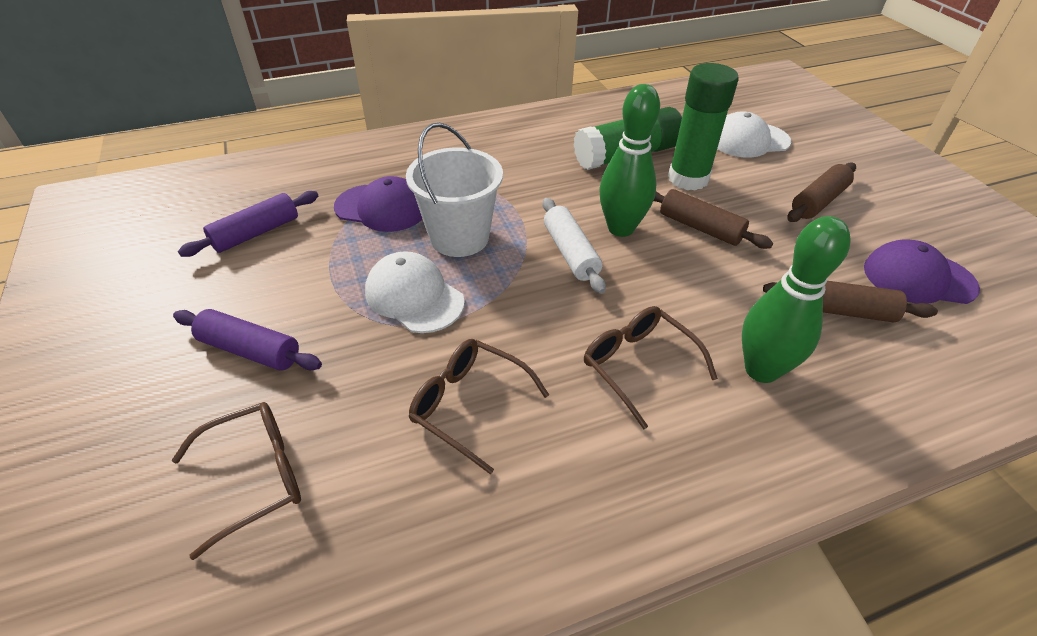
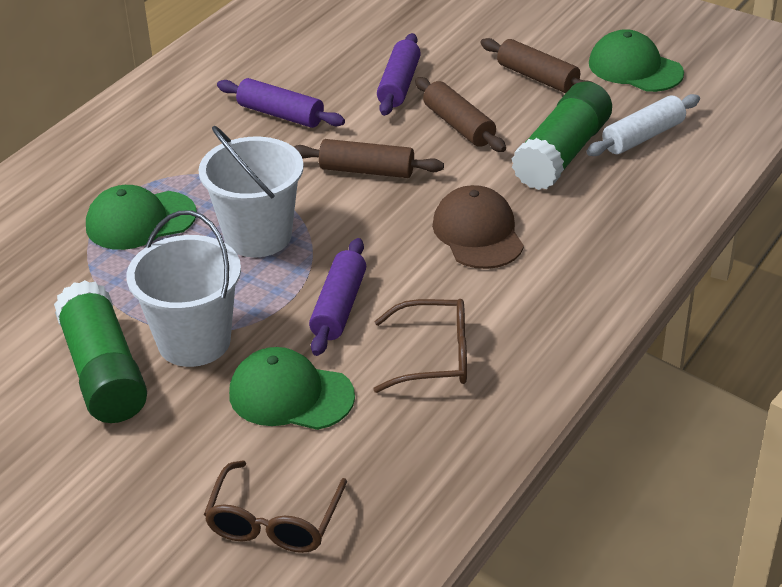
brown cap: none = 0 -> [432,185,524,269] = 1
brown glasses: [172,402,301,560] [408,339,549,474] [584,306,718,429] = 3 -> [204,460,347,553] [373,299,467,393] = 2
green bowling pin: [599,84,660,237] [742,216,851,383] = 2 -> none = 0
green cap: none = 0 -> [86,185,197,250] [229,347,355,430] [589,29,684,92] = 3
purple cap: [334,176,422,232] [864,239,980,304] = 2 -> none = 0
purple rolling pin: [173,309,322,371] [178,191,318,257] = 2 -> [217,78,345,128] [309,238,366,356] [377,33,421,116] = 3
white bucket: [406,123,503,257] = 1 -> [126,211,241,367] [198,126,304,257] = 2
white cap: [365,251,465,333] [717,111,791,158] = 2 -> none = 0

